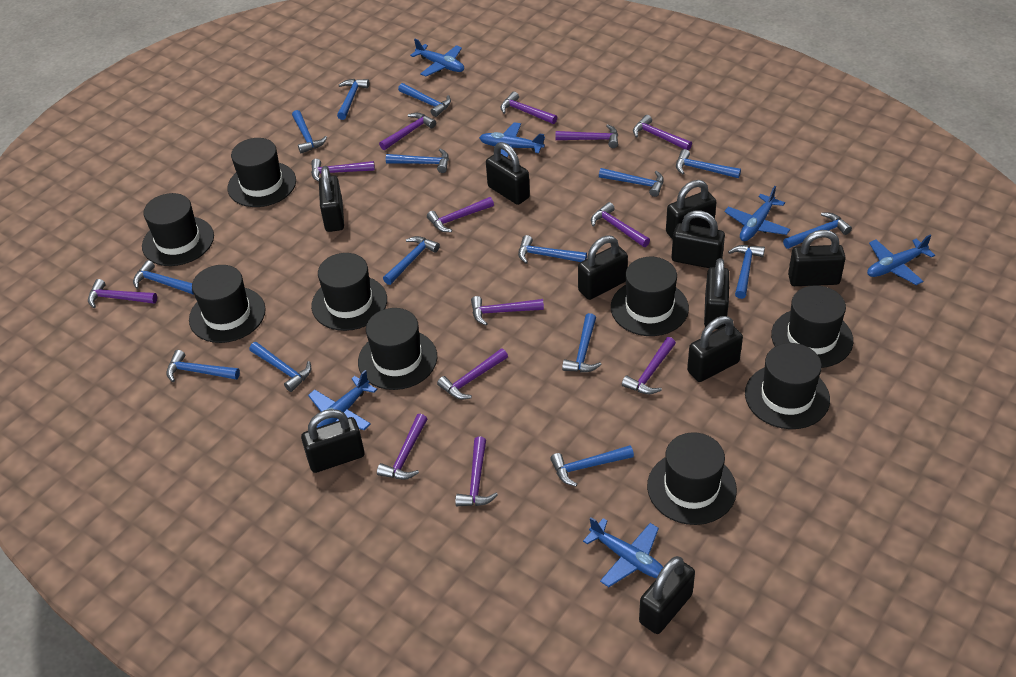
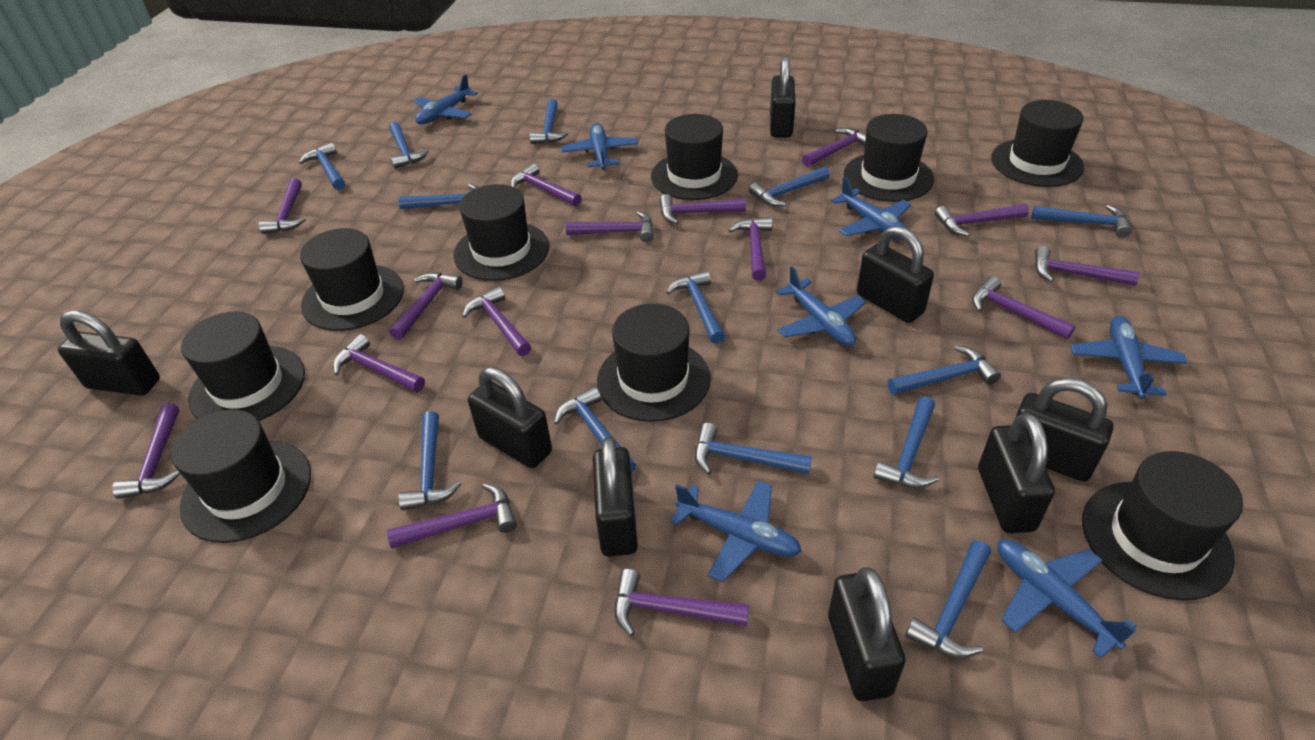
black padlock: [301,409,364,473] [319,166,344,232] [486,142,530,205] [578,235,628,300] [639,556,695,634] [666,180,716,240] [672,210,725,268] [687,316,743,382] [704,258,729,329] [788,230,846,286] = 10 -> [58,310,160,396] [468,367,552,468] [593,437,638,557] [770,56,796,137] [828,567,906,701] [857,226,934,323] [978,413,1055,533] [1015,378,1113,482] = 8
blue hammer: [133,260,194,294] [166,350,240,382] [249,342,311,392] [292,110,327,153] [337,79,369,120] [383,236,440,285] [386,148,449,173] [398,83,451,117] [518,235,587,264] [550,445,634,486] [562,313,602,372] [599,168,664,197] [676,149,741,178] [728,245,765,299] [783,212,852,249] = 15 -> [299,143,345,190] [389,122,429,169] [399,184,479,209] [399,411,461,510] [530,99,569,144] [554,387,636,473] [666,271,725,344] [695,423,812,475] [749,166,830,206] [873,396,939,488] [888,345,1001,395] [905,540,991,658] [1032,205,1131,238] = 13
blue plane: [308,370,377,430] [410,39,464,77] [479,122,545,158] [583,517,663,587] [724,186,790,241] [867,235,935,285] = 6 -> [413,74,478,125] [561,123,638,170] [670,480,802,582] [776,266,866,346] [831,177,911,240] [997,539,1136,658] [1071,316,1187,399] = 7
purple hammer: [88,279,157,308] [311,159,375,182] [377,414,427,480] [379,113,436,150] [427,197,494,232] [437,348,508,400] [455,437,498,506] [471,296,544,325] [500,92,557,124] [556,124,618,148] [591,202,650,247] [622,337,676,394] [633,115,692,151] = 13 -> [112,403,180,499] [259,178,306,234] [333,334,425,392] [387,483,517,548] [389,272,463,340] [462,287,531,356] [510,163,581,206] [566,211,653,242] [614,569,749,636] [659,194,746,224] [728,217,773,281] [802,128,866,167] [935,204,1029,236] [972,276,1076,339] [1035,246,1140,286] = 15

